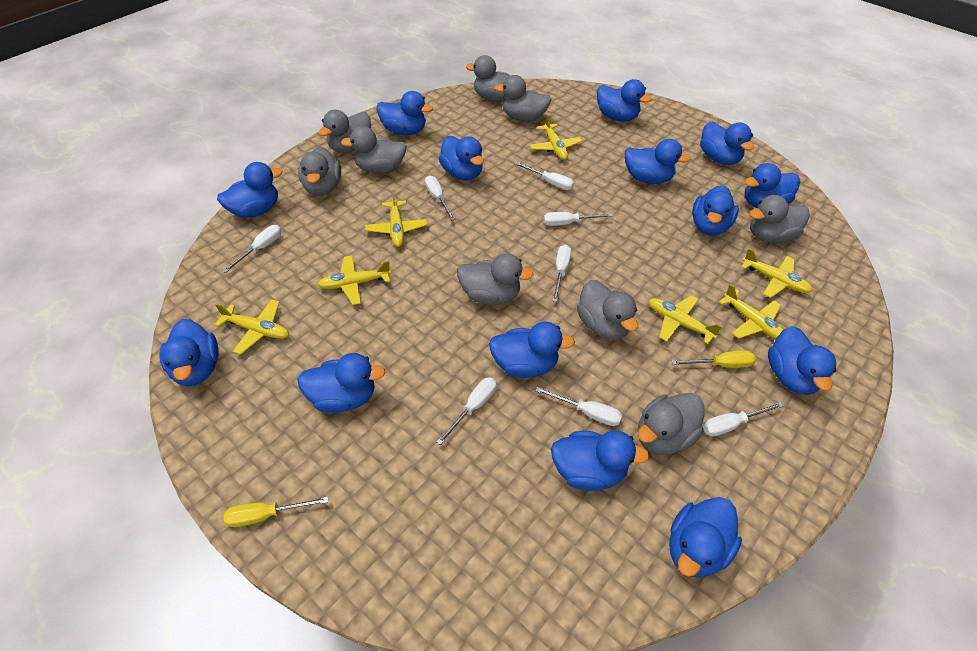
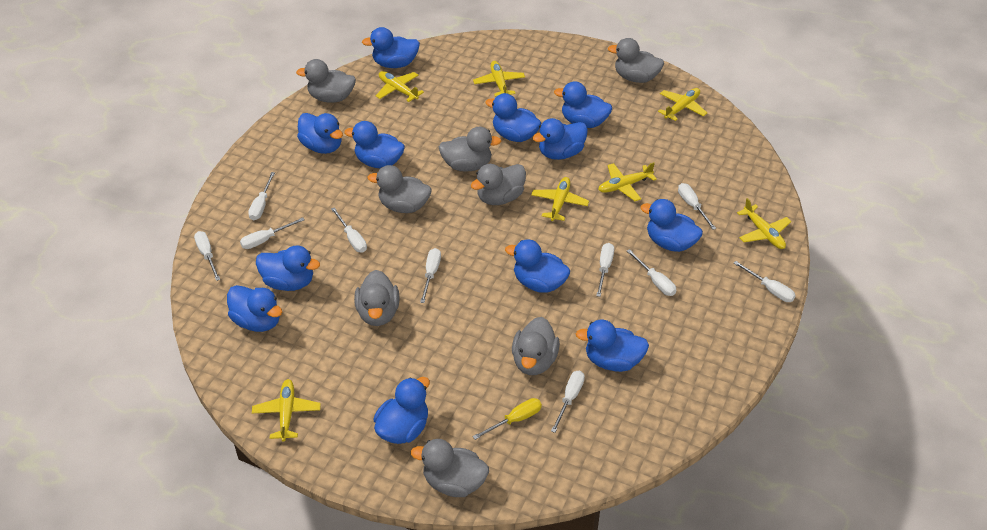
blue duck: [159,319,218,386] [217,162,283,218] [297,353,386,413] [376,91,433,135] [439,136,484,180] [489,322,575,378] [551,430,650,491] [597,79,652,121] [625,139,691,184] [669,497,742,578] [692,185,739,236] [700,121,754,165] [744,163,800,208] [768,326,836,395] = 14 -> [227,285,282,332] [256,245,320,291] [297,113,343,154] [344,121,405,168] [362,27,420,68] [374,377,430,444] [485,93,541,142] [505,239,570,293] [533,118,588,160] [554,81,612,128] [576,320,649,372] [640,199,703,252] = 12
grey duck: [298,146,341,196] [319,110,371,153] [341,126,407,174] [457,253,534,305] [466,55,510,102] [494,75,552,122] [577,280,638,340] [637,393,704,455] [750,195,810,243] = 9 -> [296,59,356,103] [354,270,400,326] [368,165,431,213] [411,439,489,497] [439,127,501,172] [471,164,526,205] [512,317,560,375] [608,38,664,83] = 8
white screwdriver: [223,225,281,273] [425,176,455,220] [437,377,497,445] [515,162,574,190] [535,387,622,426] [543,212,613,226] [552,245,571,302] [703,402,784,437] = 8 -> [194,231,220,281] [240,217,305,249] [248,172,275,220] [331,207,367,253] [420,248,441,303] [551,371,585,433] [596,243,614,297] [627,249,676,296] [678,183,716,230] [734,261,796,302] = 10
yellow screwdriver: [223,497,329,527] [672,350,756,368] = 2 -> [472,398,542,440] = 1

